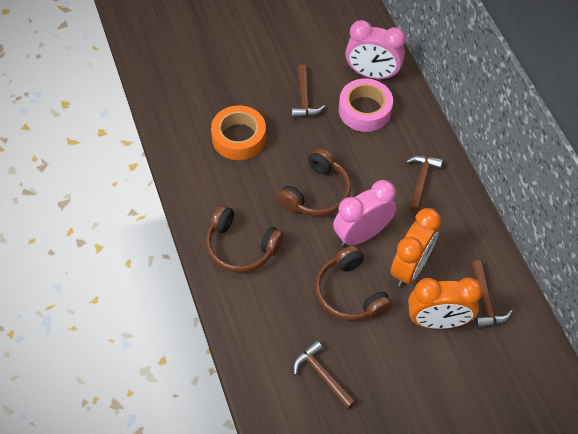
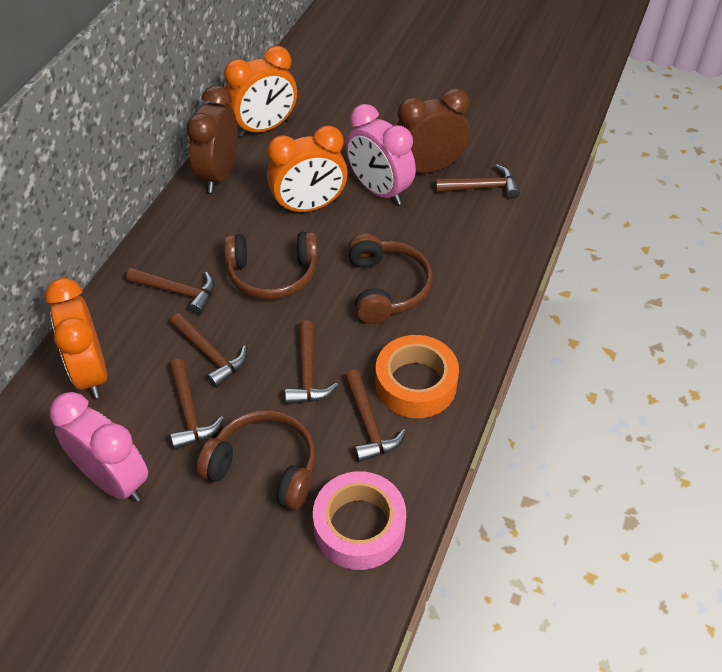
brown clock: none = 0 -> [186,85,238,193] [397,88,470,173] = 2
brown hammer: [291,65,325,118] [293,340,356,409] [406,155,443,213] [471,260,513,329] = 4 -> [126,267,215,315] [169,359,224,449] [170,313,247,388] [285,320,338,404] [344,370,406,462] [435,164,520,199] = 6
orange clock: [391,208,441,287] [408,277,483,329] = 2 -> [45,278,107,398] [224,46,297,137] [267,125,348,214] = 3

